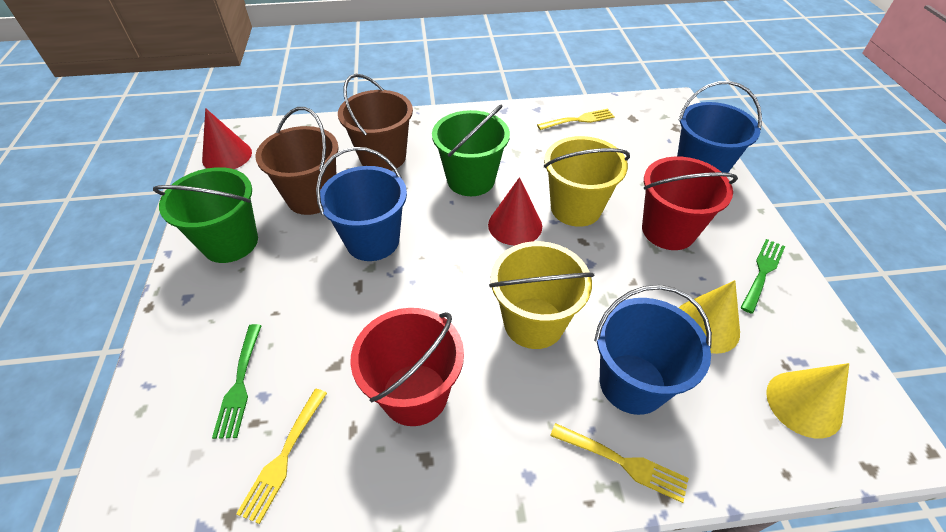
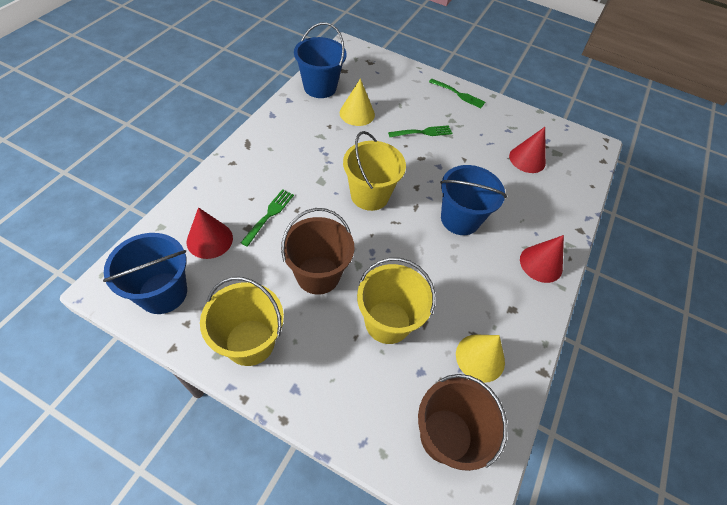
green bucket: [153,167,258,263] [432,104,510,196] = 2 -> none = 0
green fork: [212,324,262,439] [741,239,785,314] = 2 -> [240,189,294,247] [388,125,452,137] [429,79,485,108] = 3
red bucket: [350,308,464,426] [642,157,738,250] = 2 -> none = 0
red cone: [202,108,252,169] [488,177,542,246] = 2 -> [187,207,233,259] [509,127,546,173] [520,235,564,283] = 3
yellow bucket: [489,241,594,349] [544,136,630,227] = 2 -> [200,277,284,366] [343,131,406,211] [357,258,435,344] = 3
yellow fork: [236,389,327,524] [537,109,615,130] [550,423,689,503] = 3 -> none = 0

